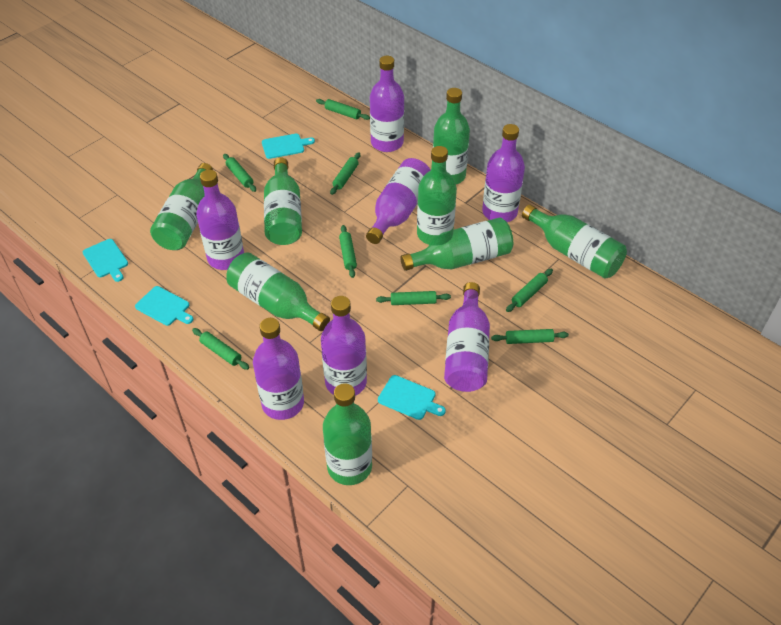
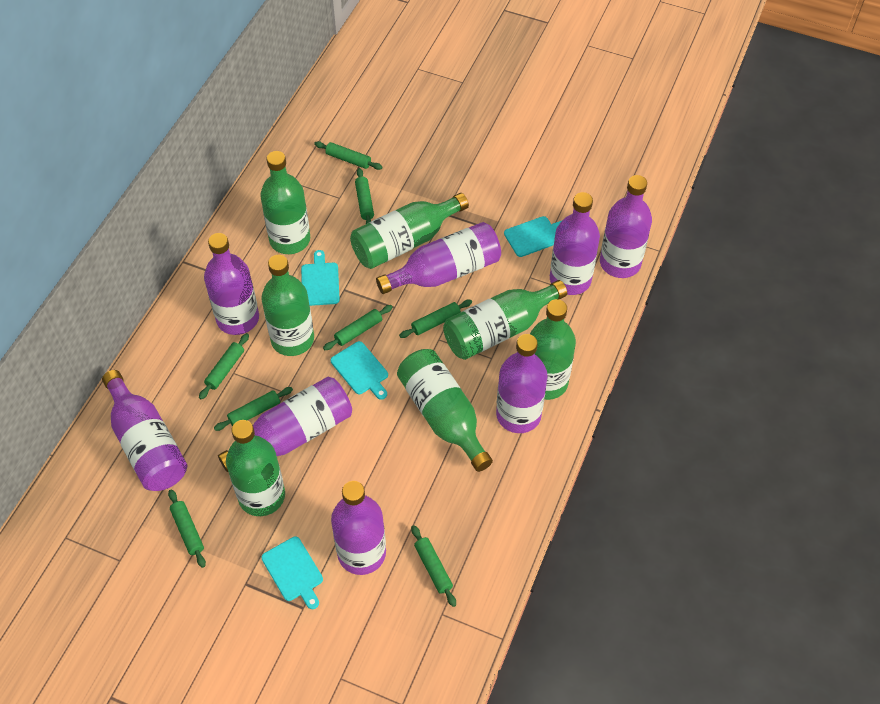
green bottle: [150,163,213,250] [227,252,330,331] [264,158,302,245] [323,383,372,485] [400,217,513,271] [417,146,457,245] [433,88,470,184] [522,204,627,279] = 8 -> [226,420,285,516] [260,151,310,254] [261,255,314,356] [350,193,469,269] [397,349,493,472] [443,280,567,360] [530,299,576,400] = 7
purple bottle: [196,170,244,270] [253,318,304,420] [321,296,367,396] [366,158,431,244] [370,56,404,152] [444,282,490,392] [482,124,525,222] = 7 -> [102,370,187,491] [204,233,259,335] [218,377,352,472] [331,481,386,575] [376,222,501,294] [496,334,548,433] [550,192,600,295] [600,175,652,278] = 8

